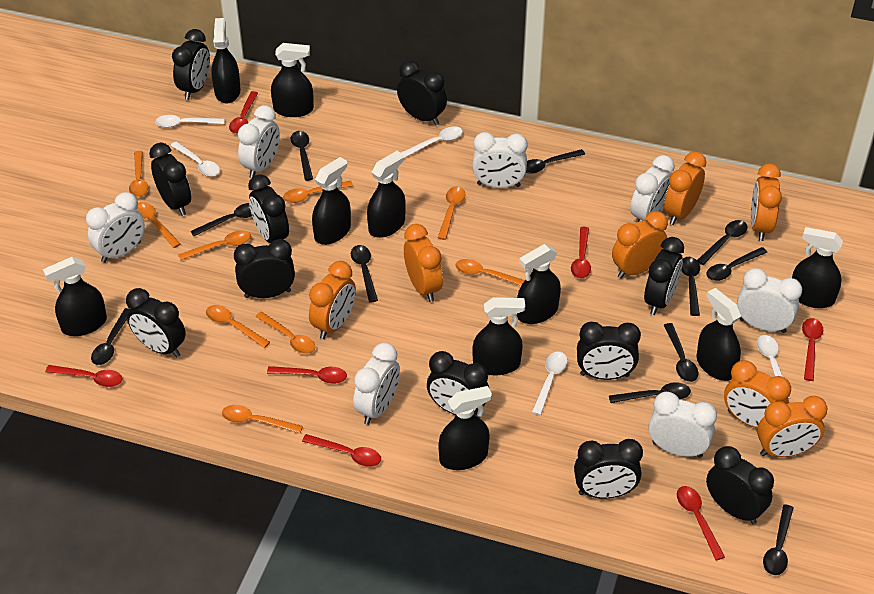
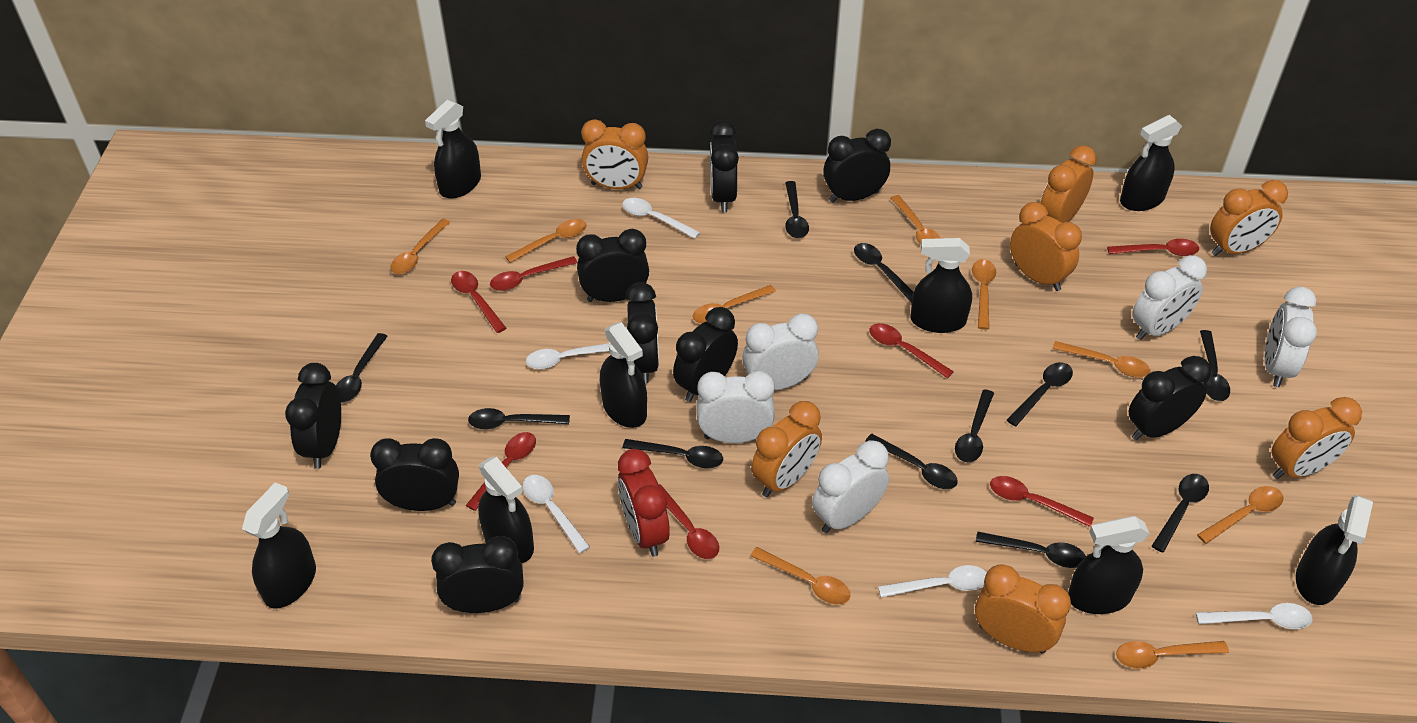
black clock: [126,288,186,357] [149,143,191,216] [172,29,210,100] [234,239,295,298] [248,174,289,243] [397,60,447,125] [427,351,489,418] [574,439,643,499] [577,322,641,380] [644,237,684,315] [706,446,774,524] = 11 -> [285,363,341,469] [370,438,459,511] [431,536,524,613] [576,229,649,302] [626,282,659,384] [673,307,738,402] [710,120,739,212] [823,129,891,203] [1129,356,1211,440] = 9
black spray bottle: [43,257,107,336] [211,18,241,103] [271,43,314,117] [312,157,351,245] [367,151,406,238] [438,386,492,470] [472,297,525,375] [517,244,561,324] [696,288,741,381] [792,227,843,308] = 10 -> [242,482,316,609] [425,100,481,199] [478,457,534,563] [600,322,647,428] [910,238,972,333] [1068,516,1150,614] [1120,115,1182,211] [1296,495,1373,605] = 8
red clock: none = 0 -> [618,449,670,557] = 1
white clock: [86,192,145,263] [238,105,280,178] [353,342,400,425] [472,132,527,188] [630,155,675,222] [648,392,717,458] [737,268,802,333] = 7 -> [697,371,775,443] [742,313,819,390] [812,440,889,533] [1133,255,1207,340] [1265,287,1317,387] = 5

